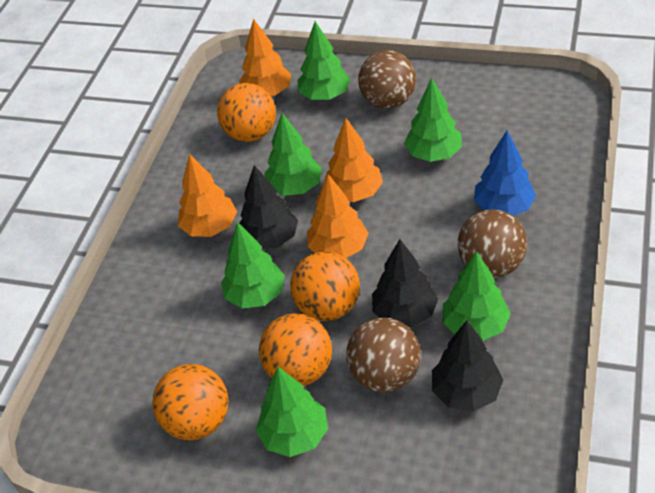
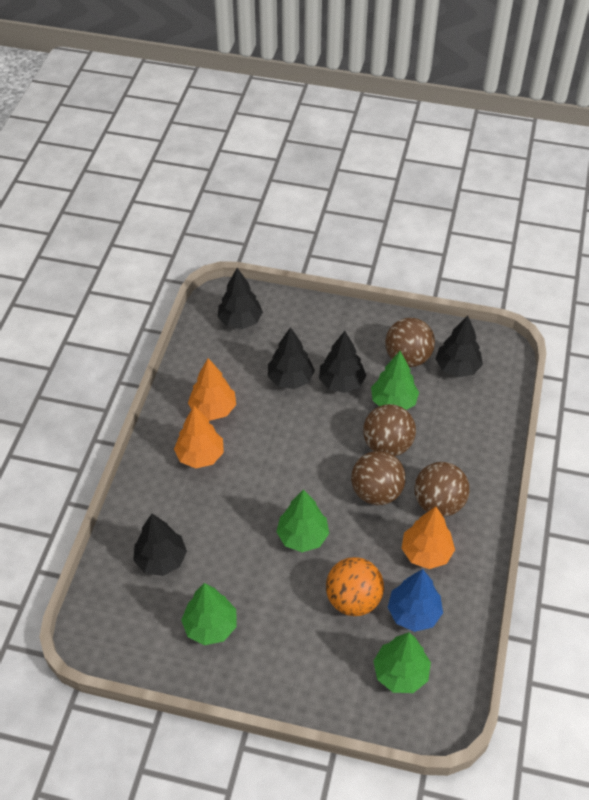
black tree: [239,165,298,249] [372,239,438,327] [432,320,503,411] = 3 -> [133,514,187,576] [218,268,263,329] [268,327,315,389] [319,331,366,393] [436,315,483,377] = 5
brown ball: [346,317,421,392] [358,50,416,109] [458,209,527,278] = 3 -> [351,451,406,505] [363,404,416,456] [385,318,435,367] [414,462,470,517] = 4
green tree: [221,222,285,308] [256,367,328,457] [264,113,322,196] [297,21,350,100] [404,78,462,162] [442,251,511,341] = 6 -> [181,583,236,645] [276,489,329,552] [371,351,419,410] [373,632,431,693] = 4
orange ball: [152,364,228,440] [217,83,276,142] [259,313,332,386] [290,252,360,321] = 4 -> [326,557,384,616] = 1
orange tree: [178,154,237,237] [239,19,292,96] [307,174,369,258] [324,118,383,202] = 4 -> [174,406,224,468] [188,358,236,421] [402,506,455,569] = 3

